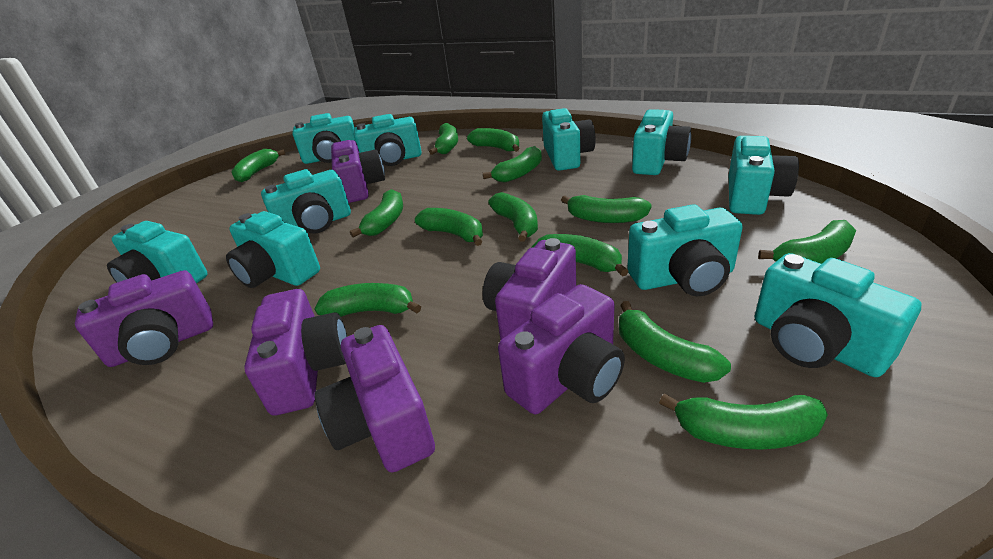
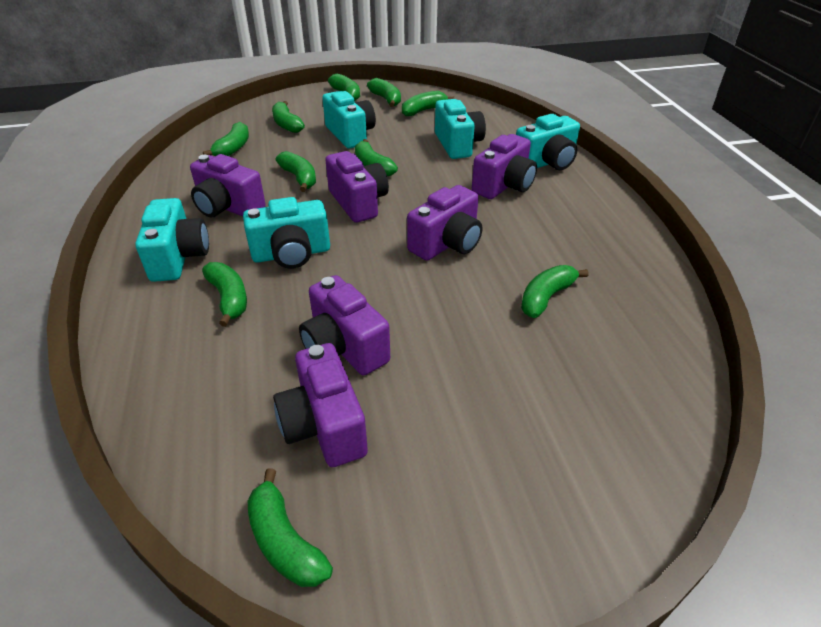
green banana: [231,149,286,182] [314,283,421,317] [350,189,403,238] [415,208,483,246] [429,123,458,155] [467,128,520,152] [483,146,542,183] [488,192,538,242] [531,234,629,277] [561,195,652,223] [619,301,731,383] [659,393,828,450] [758,220,856,264] = 13 -> [202,262,247,327] [203,122,249,156] [248,469,333,587] [272,101,305,133] [276,151,316,192] [328,74,360,101] [355,139,398,176] [367,78,401,107] [402,91,454,116] [521,265,588,318] = 10
turquoise camera: [107,221,208,283] [226,211,320,288] [261,169,351,233] [292,113,355,164] [354,114,422,166] [542,108,596,171] [627,204,743,296] [632,109,691,175] [729,136,799,215] [755,253,922,377] = 10 -> [135,198,209,282] [243,197,330,269] [322,91,376,148] [435,99,486,159] [516,114,580,170] = 5

